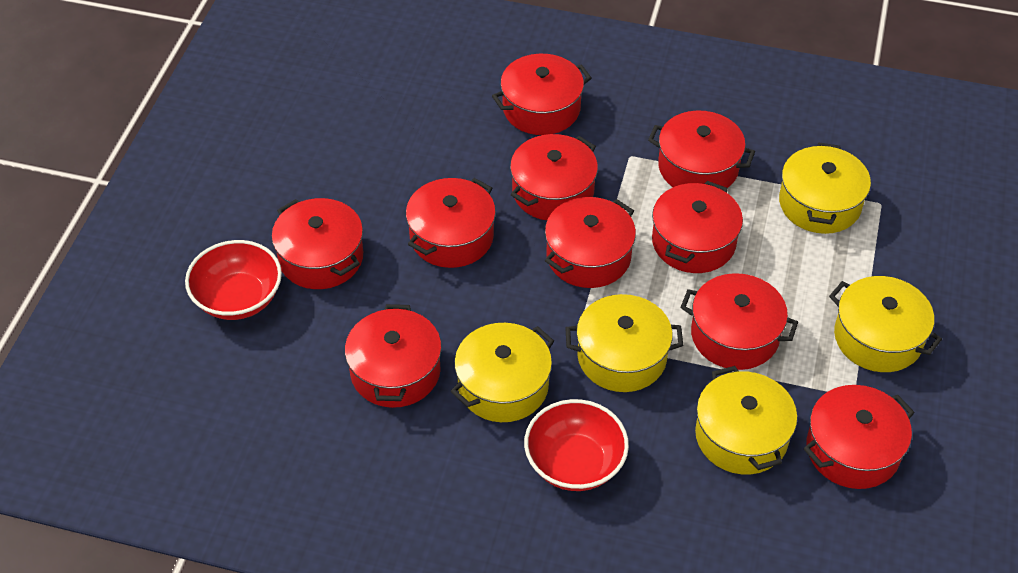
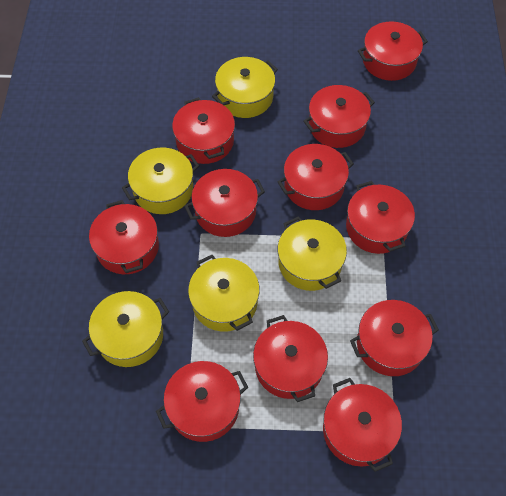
red bowl: [185,240,282,320] [524,399,629,491] = 2 -> none = 0
red pot: [272,198,363,289] [345,304,442,408] [406,178,496,268] [492,54,592,135] [510,134,598,220] [545,197,636,288] [648,110,755,188] [652,181,743,273] [680,273,798,370] [804,385,915,489] = 10 -> [89,200,159,274] [156,361,248,442] [172,97,235,164] [185,169,265,237] [253,315,328,402] [278,144,354,210] [303,85,375,148] [323,378,402,472] [346,181,415,254] [350,300,439,376] [358,21,428,81] = 11

